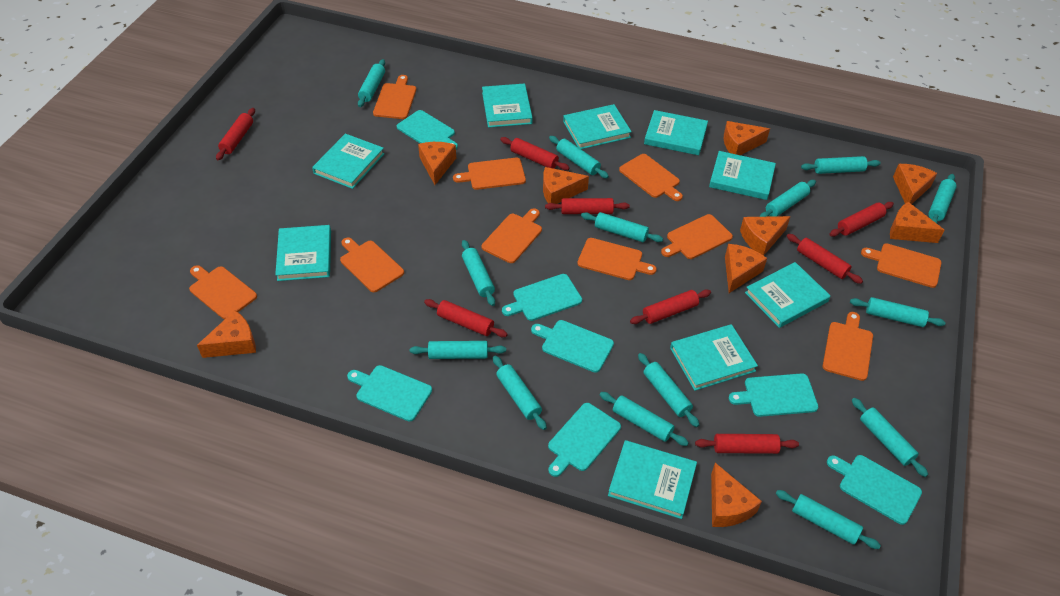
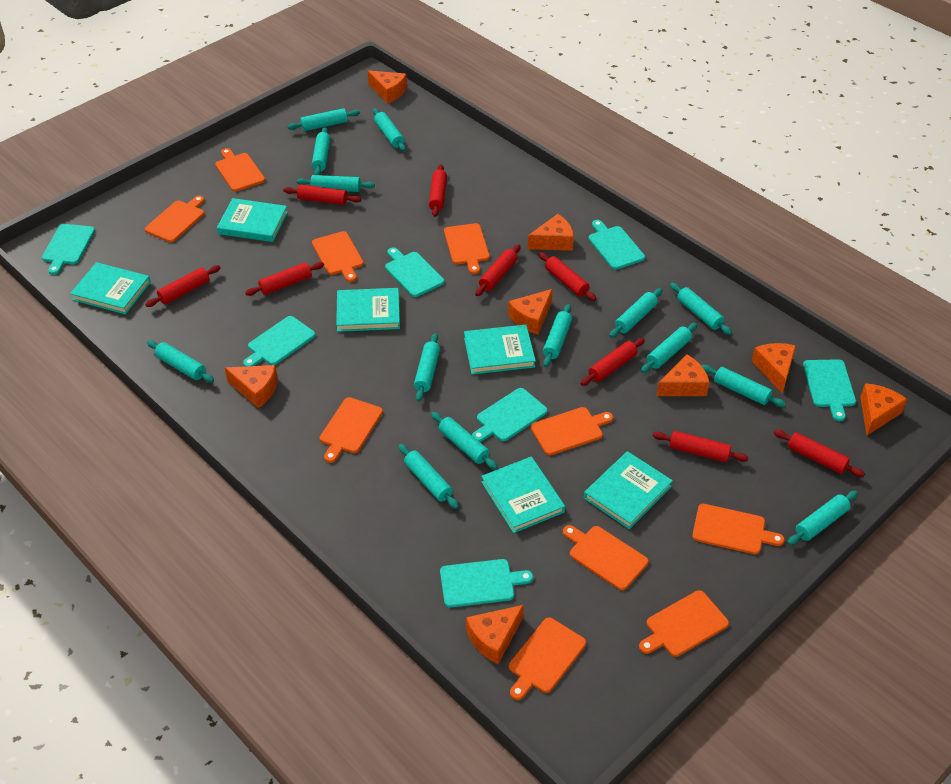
orange cheese: [197,310,256,358] [418,142,456,185] [543,167,589,204] [711,463,762,527] [724,121,770,155] [725,244,767,293] [740,216,791,256] [890,202,944,243] [893,164,937,204] = 9 -> [225,365,278,408] [367,70,407,104] [466,605,524,664] [508,289,553,335] [528,214,574,251] [656,354,710,396] [751,343,796,393] [860,383,907,435] = 8
red rolling pin: [216,108,255,160] [424,299,508,337] [500,137,570,170] [545,198,630,214] [630,290,711,324] [695,434,799,454] [787,234,863,284] [829,202,894,237] = 8 -> [145,265,220,307] [245,262,324,296] [283,184,361,205] [429,164,447,217] [475,244,521,296] [539,252,596,301] [580,338,645,386] [653,431,749,462] [774,430,865,477] = 9
turquoise book: [275,225,331,281] [312,134,384,189] [482,83,533,128] [563,104,632,149] [608,440,697,519] [644,110,708,155] [670,324,758,391] [709,151,776,200] [745,262,830,328] = 9 -> [70,262,151,315] [217,198,288,242] [336,288,400,332] [464,325,536,375] [481,456,565,533] [584,451,673,529] = 6

